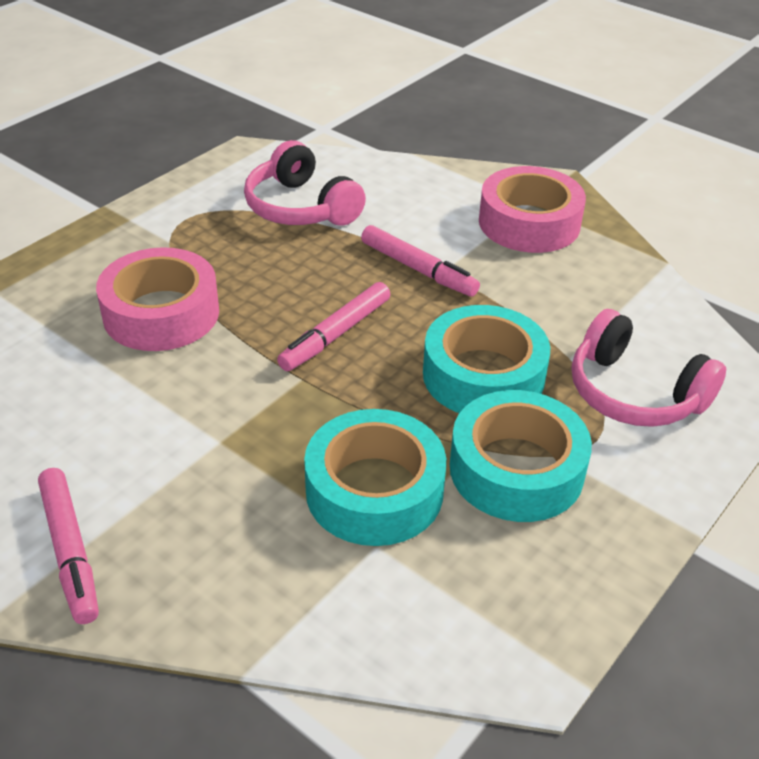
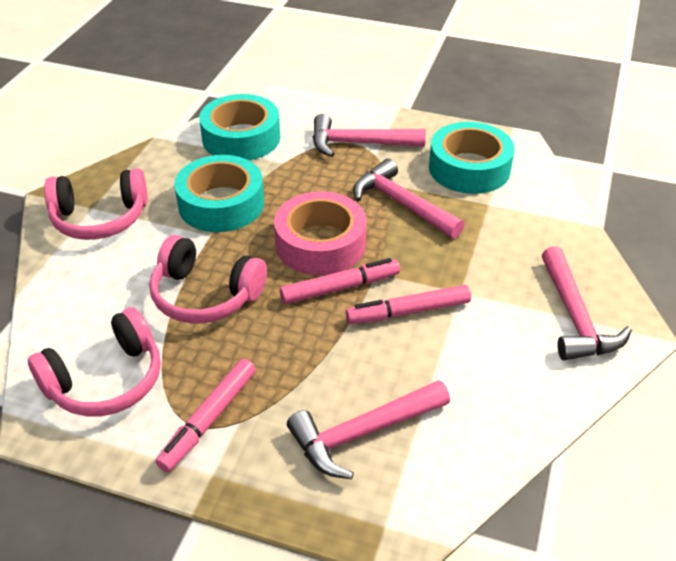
pink hammer: none = 0 -> [287,380,450,479] [313,114,426,157] [353,158,465,239] [542,246,632,360] = 4
pink headphones: [244,140,366,226] [572,309,726,427] = 2 -> [28,307,161,416] [44,169,147,240] [149,235,267,323] = 3
pink tape: [96,247,219,351] [479,166,586,253] = 2 -> [274,191,366,275] = 1

